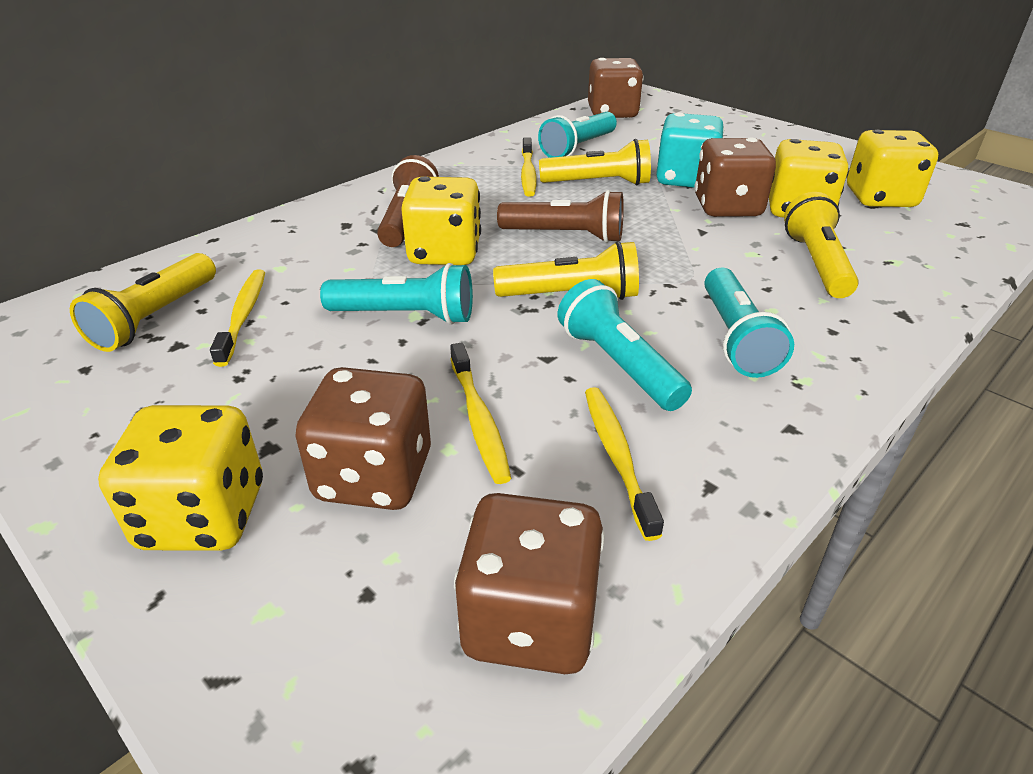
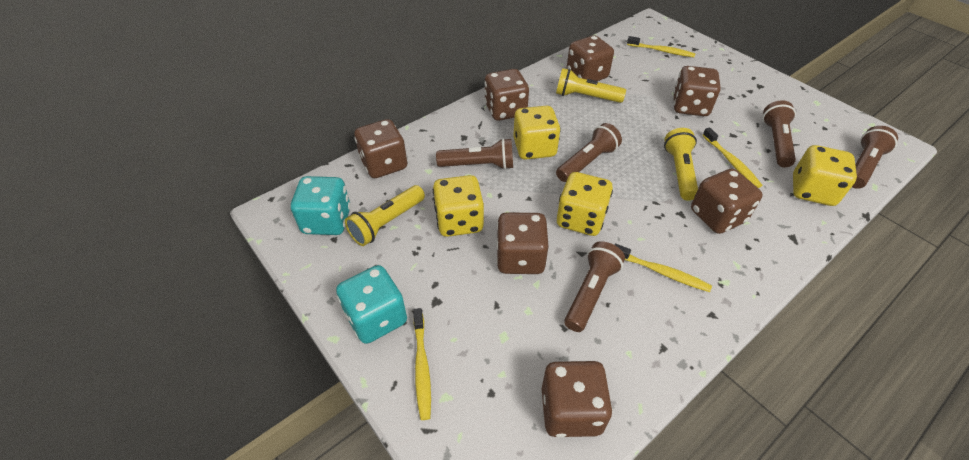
brown dice: [295,367,431,510] [454,493,604,674] [588,58,644,118] [694,137,776,217] = 4 -> [354,119,407,178] [484,69,529,121] [496,212,549,274] [541,361,613,438] [566,35,614,81] [673,66,721,116] [691,169,763,234] = 7
brown flashlight: [377,155,439,247] [497,190,624,243] = 2 -> [436,138,513,170] [556,123,622,182] [564,241,625,332] [763,100,796,167] [852,126,898,189] = 5
turquoise dice: [656,113,724,187] = 1 -> [291,176,351,235] [336,265,407,344] = 2
turquoise flashlight: [320,263,473,325] [538,112,617,158] [558,279,692,411] [704,268,794,378] = 4 -> none = 0
yellow flashlight: [70,253,216,352] [493,241,639,300] [539,139,651,185] [784,192,859,298] = 4 -> [345,185,425,246] [556,68,626,103] [664,128,698,201] = 3

